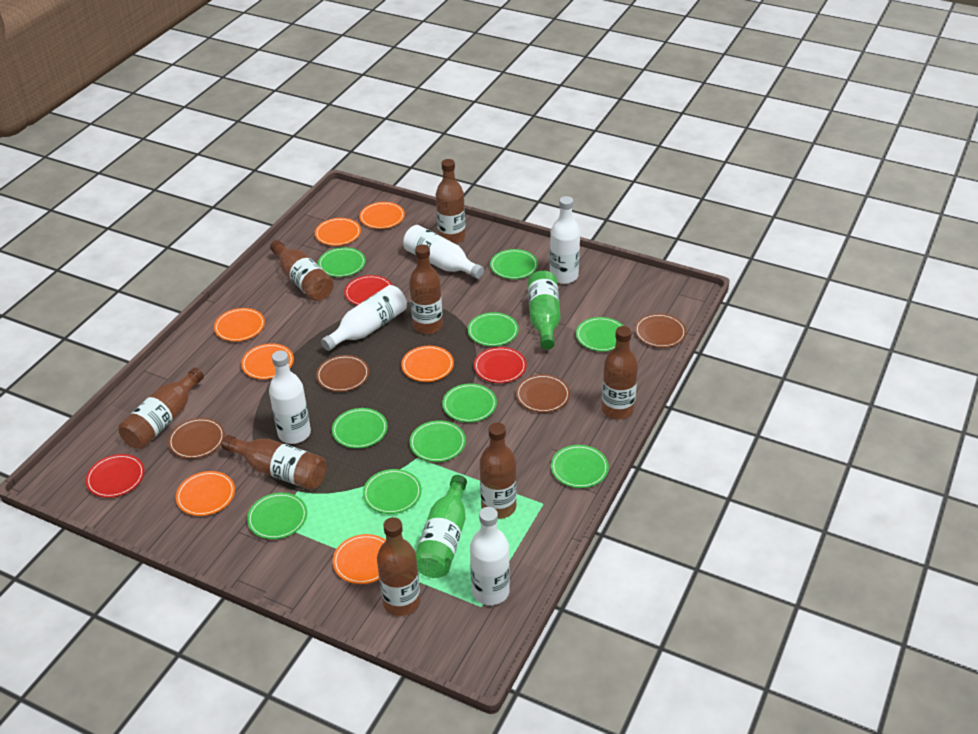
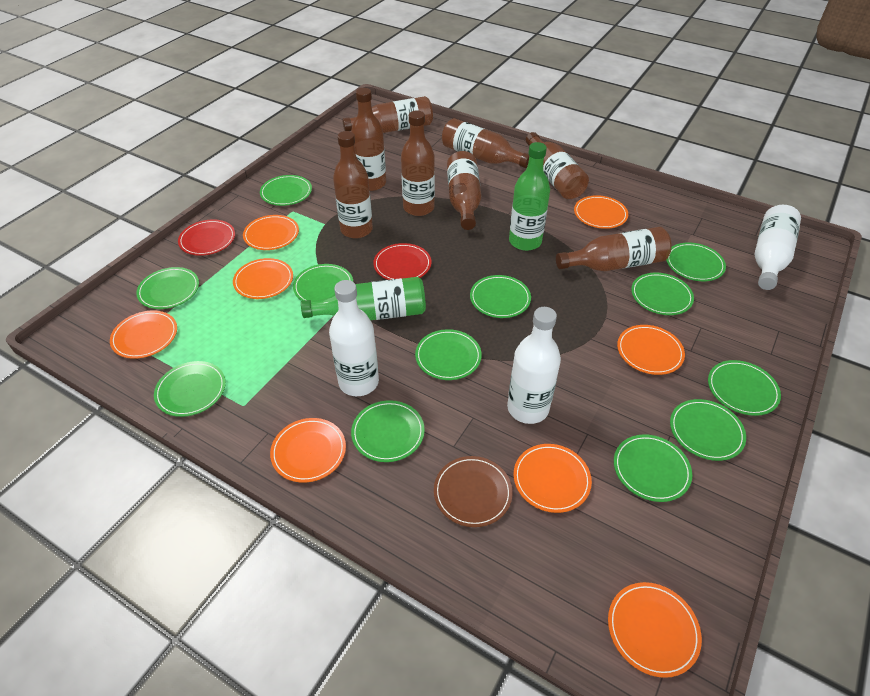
brown plate: [168,418,225,459] [316,355,369,392] [516,374,570,413] [635,313,686,348] = 4 -> [434,456,512,527] = 1
green plate: [247,493,307,539] [318,247,366,277] [332,408,388,448] [363,469,422,514] [410,420,466,462] [442,383,497,422] [468,312,519,346] [490,249,538,279] [551,445,609,488] [576,317,623,351] = 10 -> [136,267,199,309] [154,361,226,417] [260,175,312,206] [293,264,353,301] [351,400,425,462] [415,329,482,380] [470,275,531,318] [614,435,692,502] [631,273,694,315] [666,243,726,281] [670,399,746,461] [708,360,781,416] = 12
orange plate: [176,471,235,516] [214,308,265,341] [241,343,294,379] [315,218,361,246] [333,534,386,584] [359,202,405,229] [401,346,454,382] = 7 -> [110,311,177,359] [233,258,293,299] [243,215,299,250] [270,418,346,483] [513,444,592,513] [574,195,628,229] [608,582,702,678] [617,325,685,375] = 8
red plate: [86,454,145,498] [344,275,392,305] [474,347,527,383] = 3 -> [178,219,235,256] [373,243,431,280] = 2
white bottle: [269,350,311,444] [321,285,407,351] [403,225,484,279] [470,507,510,605] [550,196,580,284] = 5 -> [329,280,379,396] [507,307,561,424] [754,205,801,290] = 3

